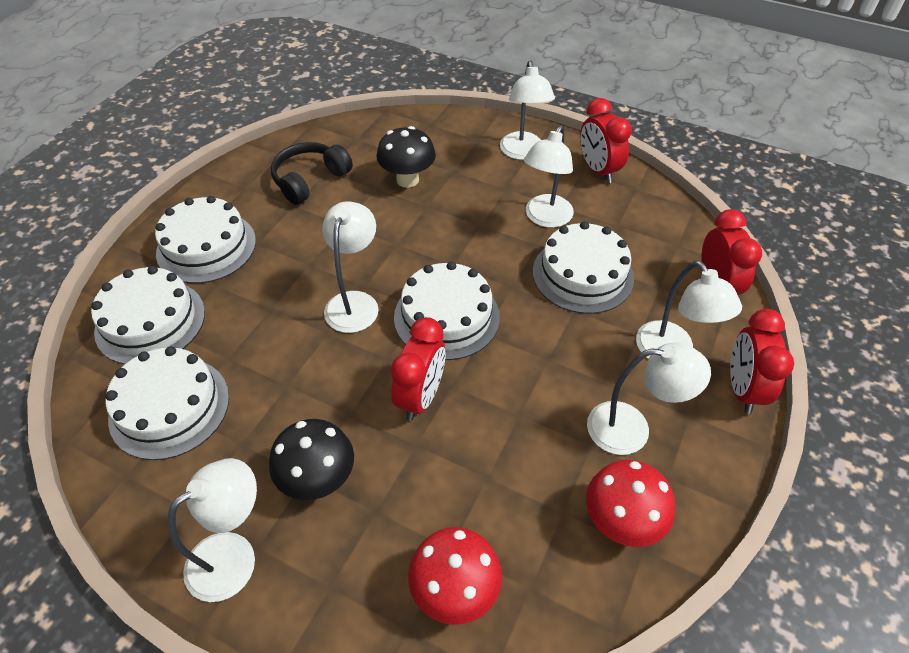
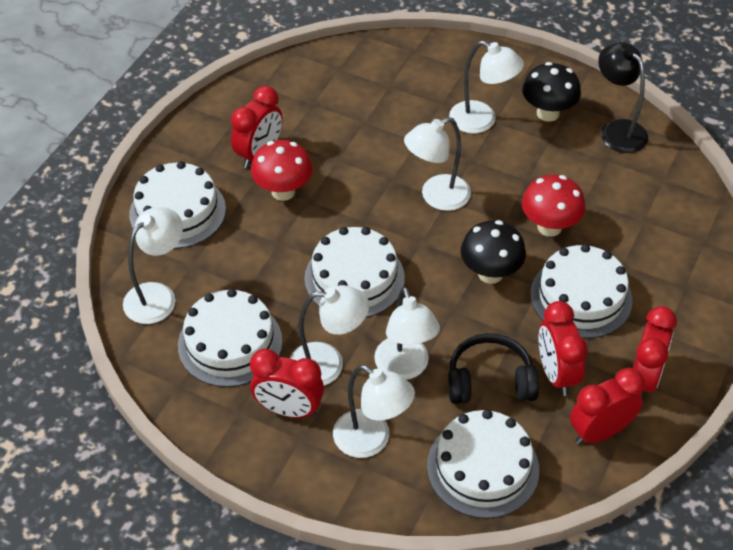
black lamp: none = 0 -> [598,42,648,153] = 1
red clock: [391,317,446,421] [580,98,632,183] [701,209,762,295] [730,309,794,414] = 4 -> [231,86,282,168] [250,349,324,418] [538,301,588,396] [570,368,645,445] [633,306,677,397] = 5

